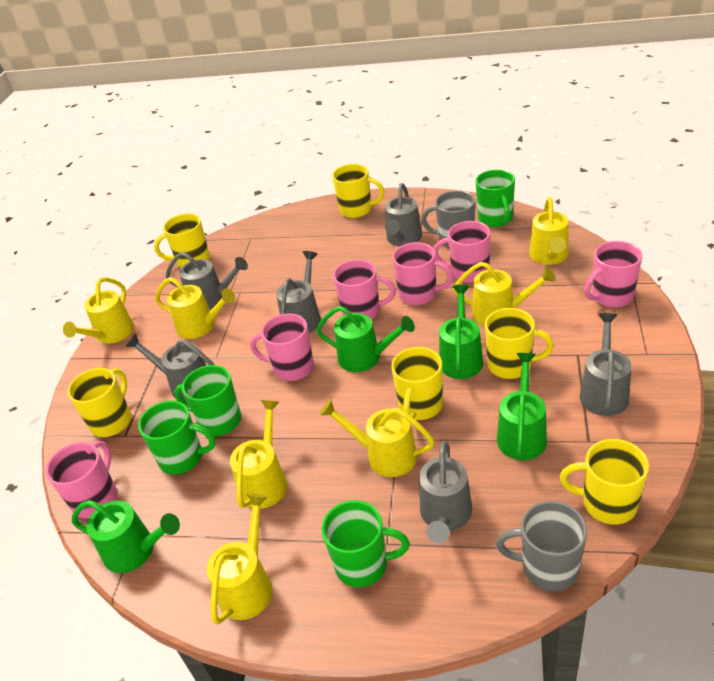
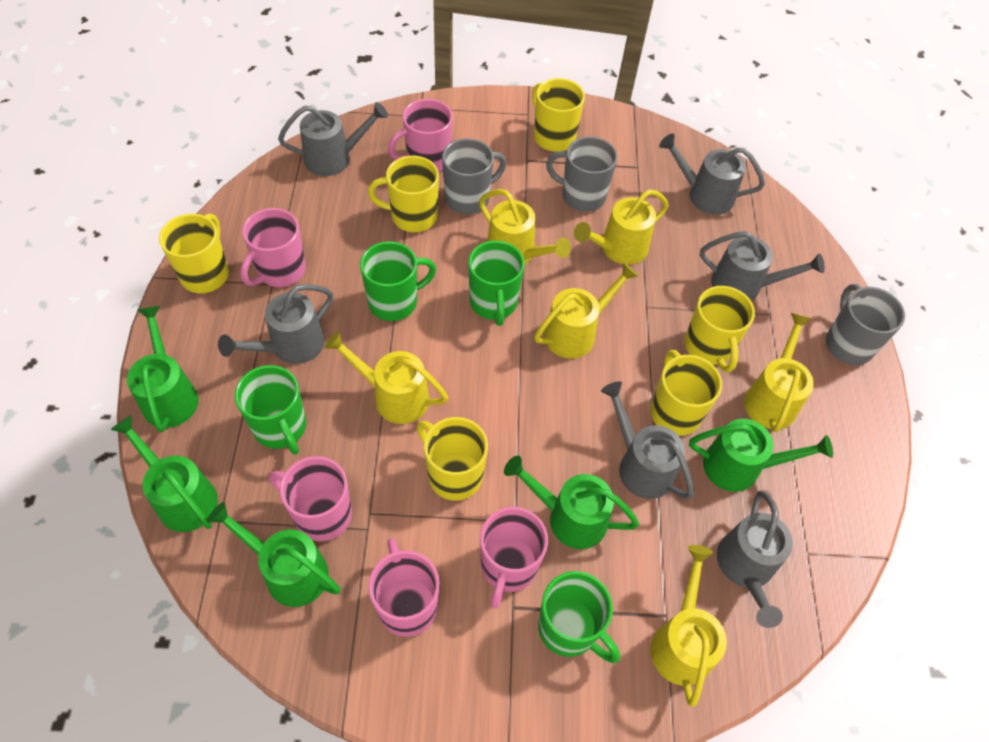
green watering can: [72,500,180,573] [316,306,415,372] [439,285,483,379] [497,353,547,460] = 4 -> [111,415,218,532] [127,306,198,432] [207,502,340,607] [504,456,639,549] [689,419,833,492] = 5
grey mug: [421,190,475,248] [496,501,587,591] = 2 -> [442,138,506,214] [546,136,618,212] [826,284,905,365] = 3
pink mug: [46,441,117,519] [250,313,314,381] [333,259,396,320] [392,242,453,305] [434,221,491,283] [584,241,642,308] = 6 -> [240,208,306,287] [269,456,352,541] [368,538,440,637] [388,99,453,172] [480,507,548,608] = 5
yellow watering can: [63,277,134,344] [155,277,235,339] [207,494,272,625] [230,400,287,509] [320,399,435,477] [453,262,556,326] [529,197,569,265] = 7 -> [324,331,448,424] [479,189,571,265] [534,263,639,358] [574,189,669,265] [650,545,727,707] [744,313,814,432] = 6

